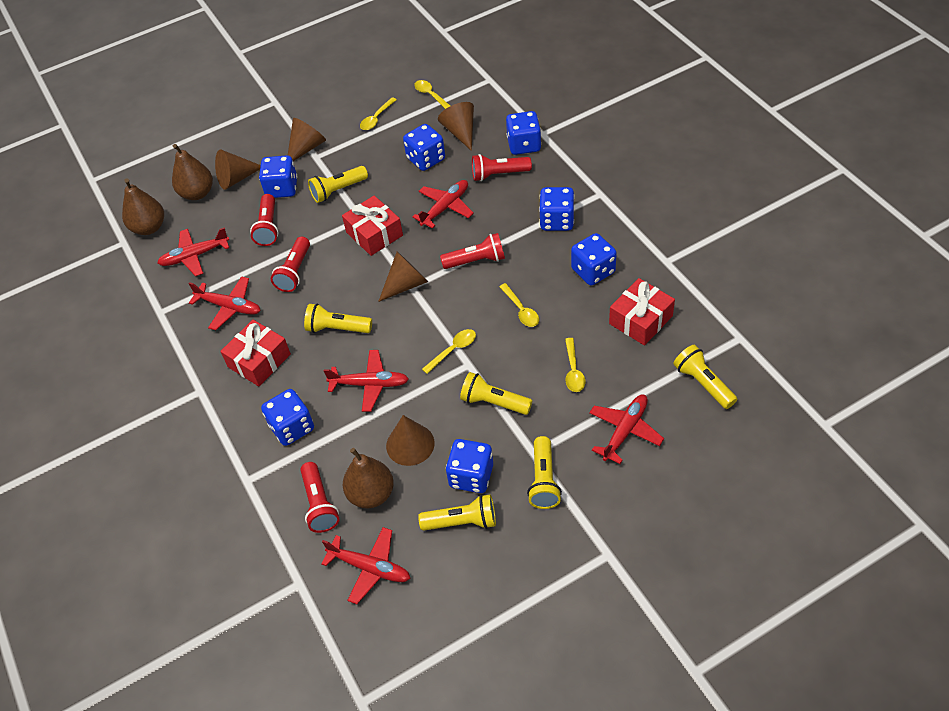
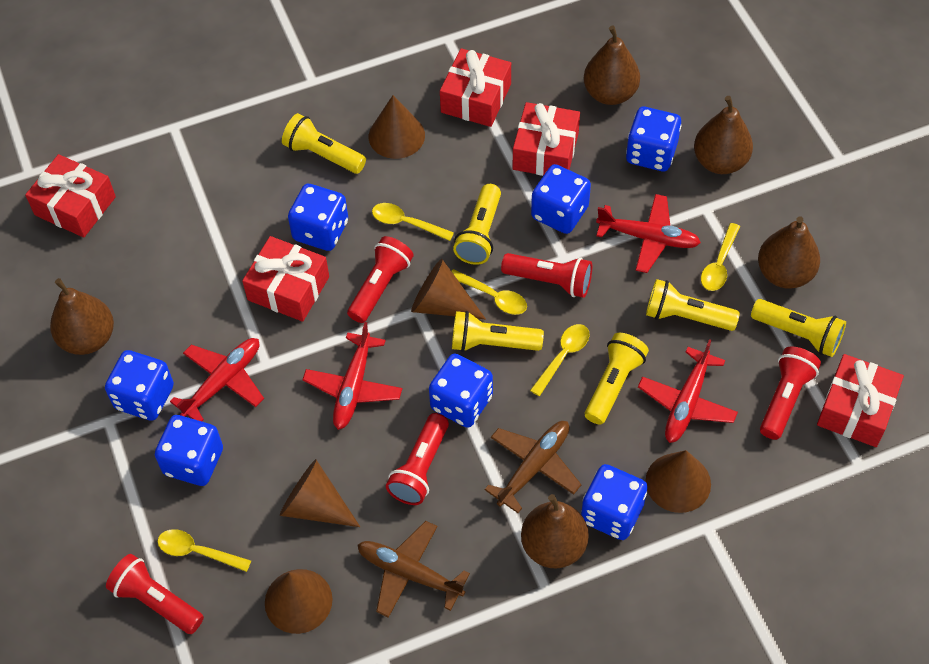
brown pear: [122,179,164,235] [172,144,213,200] [343,448,394,508] = 3 -> [50,278,114,355] [521,494,589,569] [584,26,640,105] [694,96,753,174] [758,216,820,289] = 5
brown plane: none = 0 -> [357,521,470,618] [485,421,581,513] = 2
red gift: [220,320,291,386] [342,196,403,256] [609,278,675,346] = 3 -> [25,154,116,238] [242,236,329,322] [440,48,511,127] [513,102,580,176] [817,354,904,447] = 5
red plane: [157,227,229,276] [188,276,261,330] [322,527,410,604] [324,350,409,412] [412,180,474,229] [589,394,664,464] = 6 -> [170,338,264,421] [302,322,402,430] [596,194,701,273] [638,339,738,443] = 4

